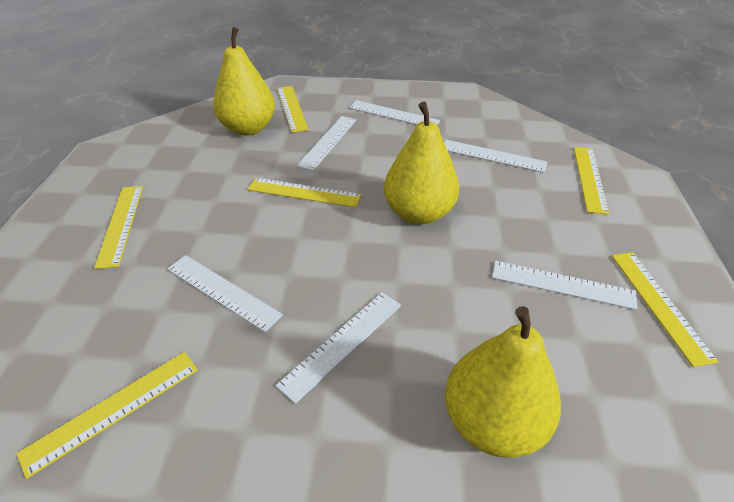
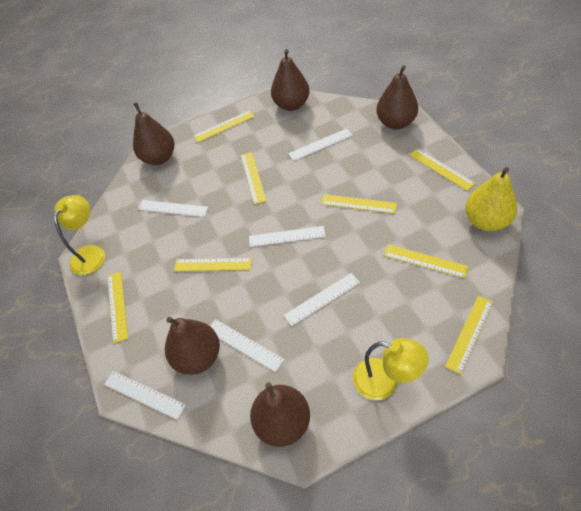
brown pear: none = 0 -> [133,102,174,165] [165,317,220,375] [250,382,310,447] [271,49,309,111] [376,65,418,129] = 5
yellow lamp: none = 0 -> [54,195,105,275] [353,338,429,400] = 2
yellow pear: [213,27,275,135] [384,102,459,224] [445,306,561,458] = 3 -> [465,167,517,231] = 1
yellow ruler: [16,352,198,479] [94,186,143,269] [248,178,361,207] [277,86,309,133] [574,147,609,215] [612,252,719,367] = 6 -> [108,272,128,343] [174,258,252,271] [194,110,255,143] [241,152,266,204] [321,194,397,214] [384,244,468,278] [409,148,475,191] [445,296,493,374] = 8

